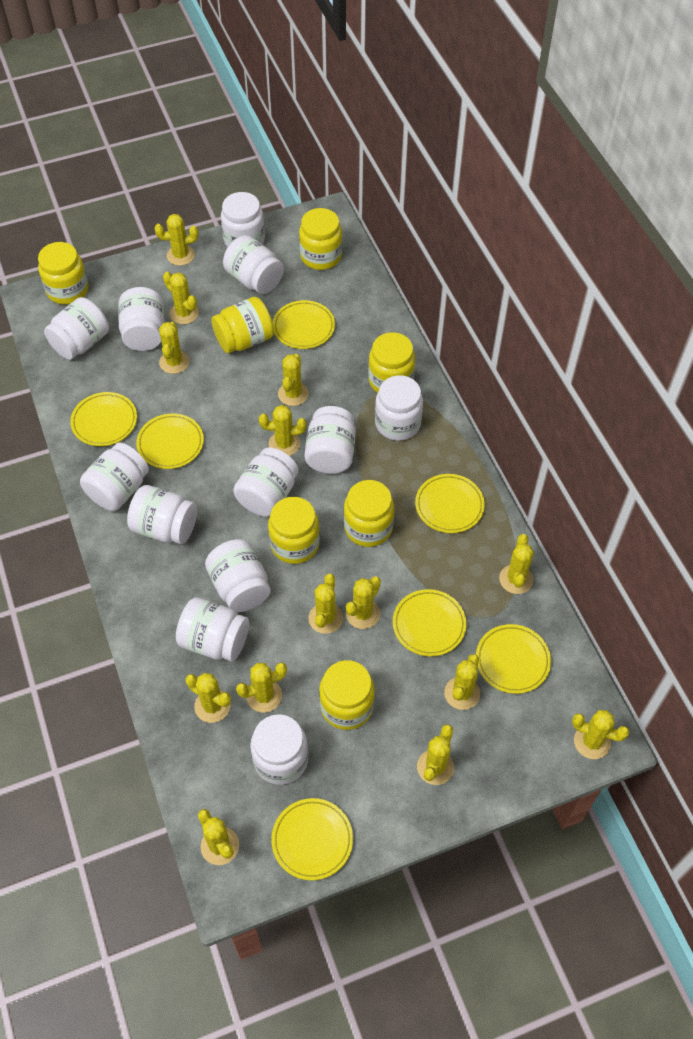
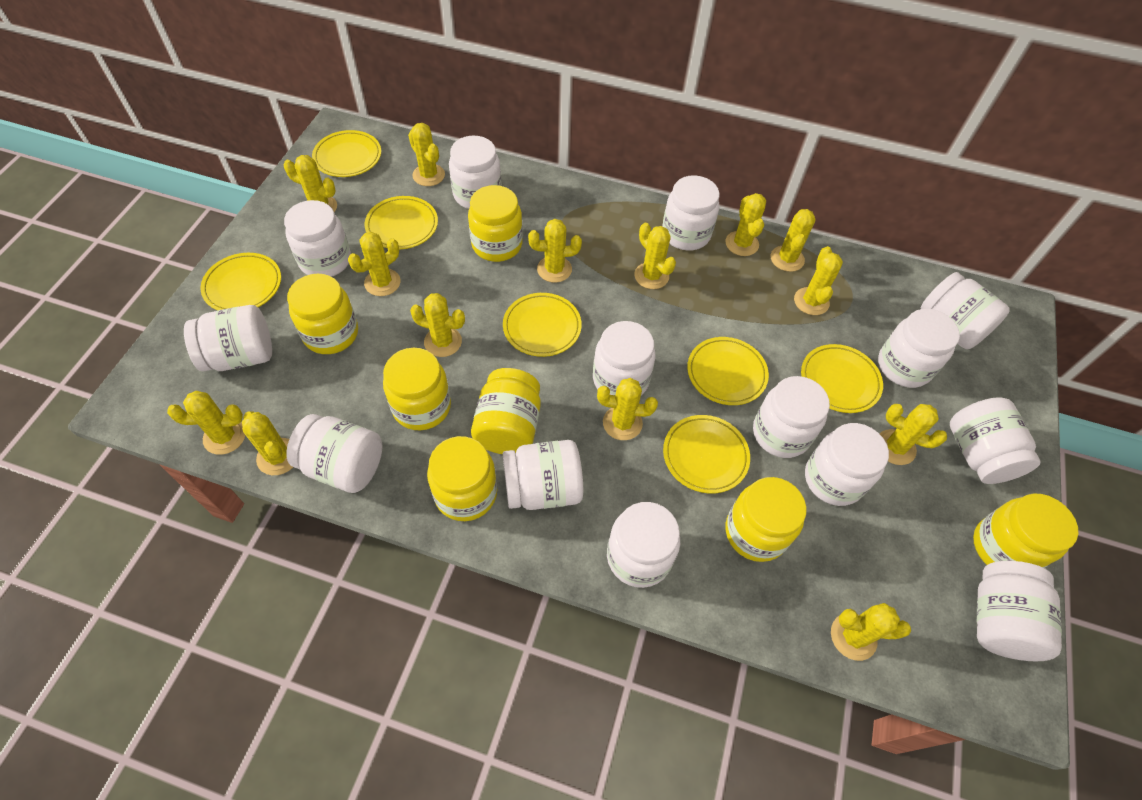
white jar: [44,297,109,360] [80,442,149,511] [118,287,164,351] [127,485,197,544] [176,597,249,661] [205,539,271,612] [221,192,265,247] [223,235,284,294] [233,447,298,517] [250,714,309,785] [304,406,356,474] [375,375,423,441] = 12 -> [184,305,272,372] [284,200,351,277] [286,414,382,493] [449,136,502,209] [503,440,583,510] [593,321,656,396] [607,502,680,588] [662,175,720,251] [753,376,830,458] [805,423,889,506] [878,309,960,388] [921,272,1009,349] [950,397,1040,484] [977,561,1062,661] = 14

